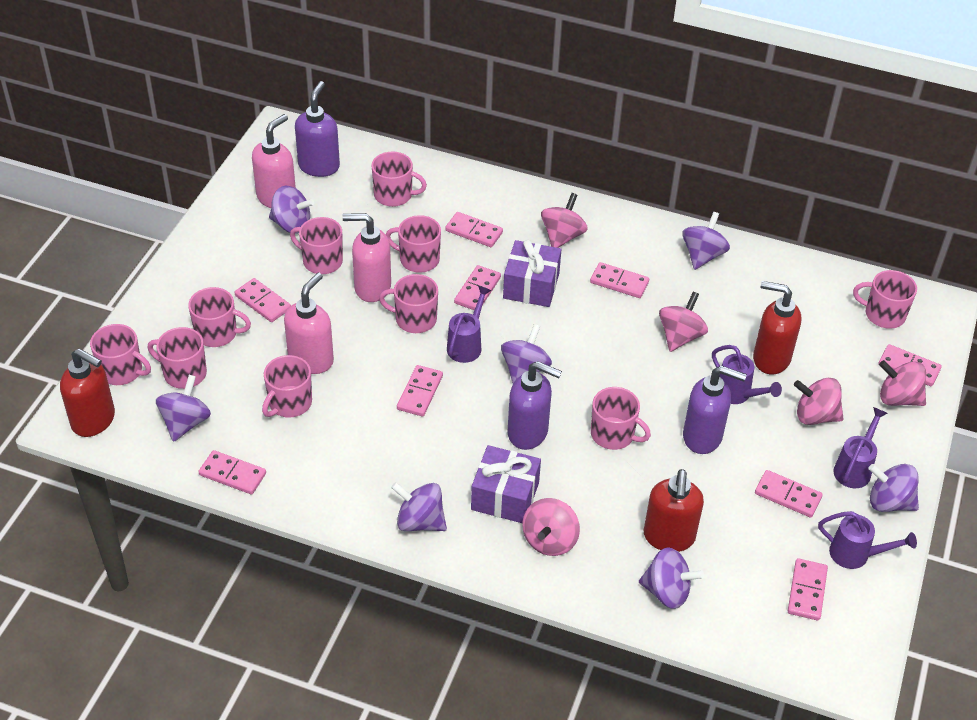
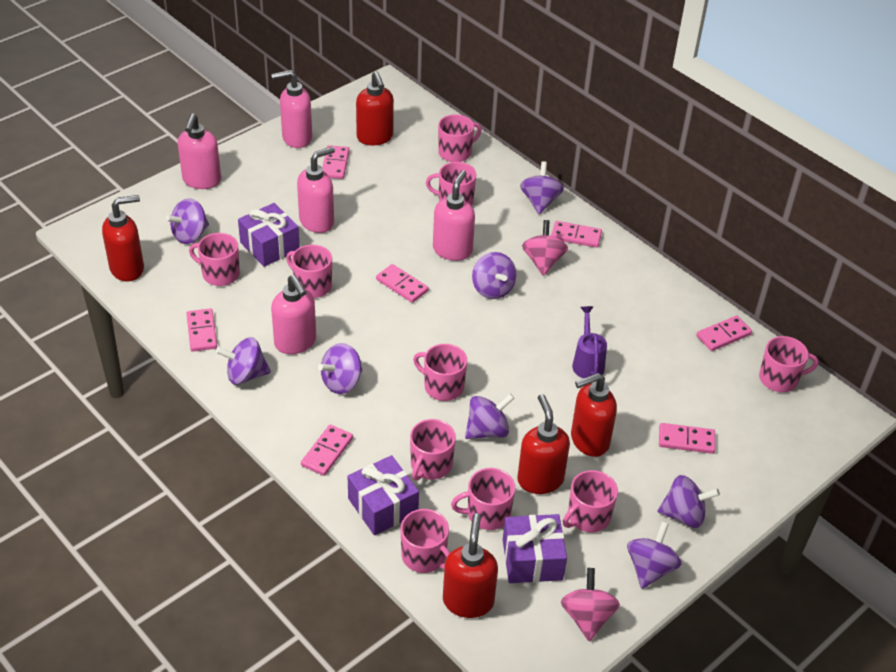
pink domino: [198,450,266,494] [234,278,291,322] [397,365,443,417] [445,212,503,247] [454,265,501,310] [590,262,649,298] [755,470,823,518] [788,558,828,621] [878,344,942,386] = 9 -> [186,308,217,352] [301,425,353,476] [322,145,350,179] [376,264,429,303] [551,221,602,248] [659,423,715,454] [696,316,752,351] = 7
pink soap dispenser: [252,114,296,208] [284,273,334,374] [342,213,391,302] = 3 -> [178,113,221,189] [271,70,312,148] [271,275,316,354] [297,147,335,233] [433,170,475,261] = 5
pink spinning top: [522,498,580,556] [541,193,588,248] [659,292,708,352] [794,378,844,425] [879,360,926,406] = 5 -> [522,220,568,276] [561,568,620,641] = 2
purple gift: [471,445,541,523] [503,240,561,307] = 2 -> [238,203,300,267] [348,455,419,535] [503,514,567,583] = 3
purple soap dispenser: [295,81,340,177] [507,361,562,450] [683,366,747,454] = 3 -> none = 0
purple spinning top: [156,375,211,442] [269,186,314,234] [391,482,447,531] [501,324,552,383] [639,547,704,609] [682,212,730,270] [868,464,919,512] = 7 -> [165,198,209,244] [216,337,271,385] [318,343,362,394] [465,394,514,439] [472,252,517,299] [520,161,564,214] [627,522,682,589] [657,475,720,528] = 8
purple watering can: [447,286,492,363] [712,345,782,404] [818,511,917,569] [834,407,887,488] = 4 -> [572,306,607,379] = 1
red soap dispenser: [60,348,115,437] [644,469,704,552] [753,281,801,374] = 3 -> [102,195,144,281] [356,71,394,145] [443,513,498,618] [517,394,570,494] [571,373,617,457] = 5

